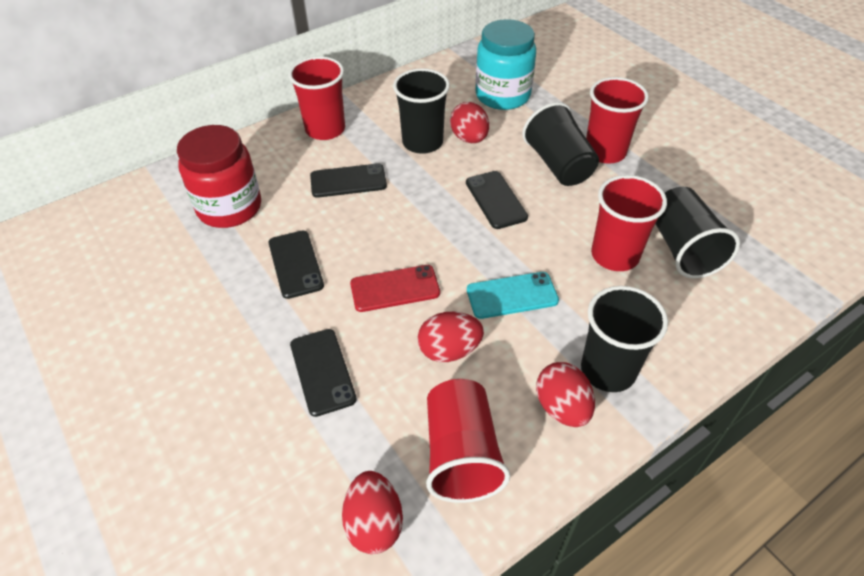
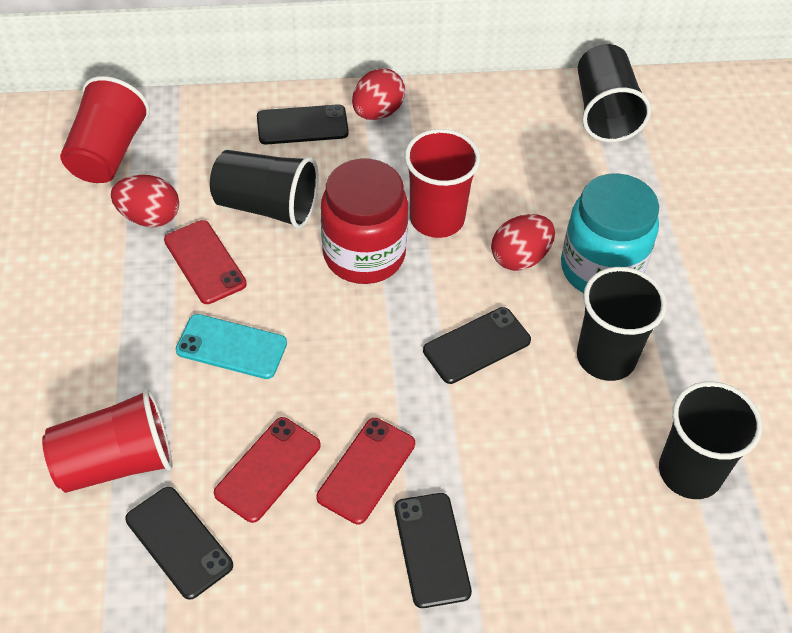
red cup: [288,56,345,140] [426,379,510,503] [586,77,649,164] [591,175,667,271] = 4 -> [42,389,173,493] [60,76,150,183] [405,129,480,238] = 3
red egg: [342,471,403,554] [418,312,484,362] [450,102,489,143] [536,362,595,427] = 4 -> [111,175,179,227] [352,68,405,120] [491,214,555,271] = 3
red phone: [350,265,440,312] = 1 -> [164,220,247,304] [214,417,321,523] [316,418,415,524] = 3

